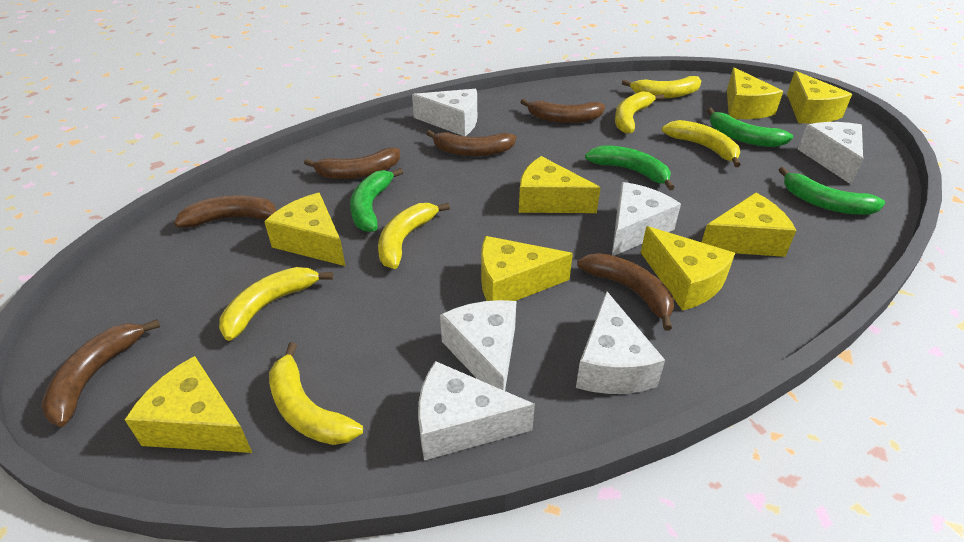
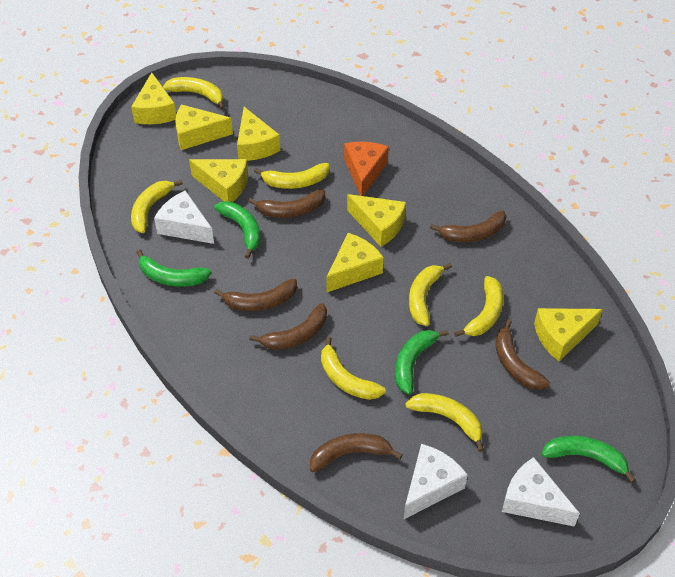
orange cheese: none = 0 -> [344,142,389,196] = 1
white cheese: [412,89,477,136] [418,361,535,460] [440,300,516,391] [576,291,665,394] [612,182,681,256] [798,122,863,185] = 6 -> [154,191,214,244] [404,444,468,519] [502,457,580,527] = 3
yellow banana: [219,267,333,341] [269,342,363,445] [378,203,450,269] [615,91,664,134] [622,76,701,98] [662,120,740,167] = 6 -> [131,180,183,233] [163,77,225,110] [254,163,330,189] [321,337,386,400] [405,393,484,452] [409,263,452,326] [454,276,503,337] = 7
yellow cheese: [125,356,252,453] [264,193,345,266] [481,236,573,301] [519,156,601,213] [640,226,735,311] [702,192,797,257] [727,67,783,119] [787,71,852,124] = 8 -> [131,73,176,124] [175,104,233,150] [189,159,248,202] [237,107,280,161] [326,233,384,292] [347,194,406,247] [534,308,603,361] = 7

